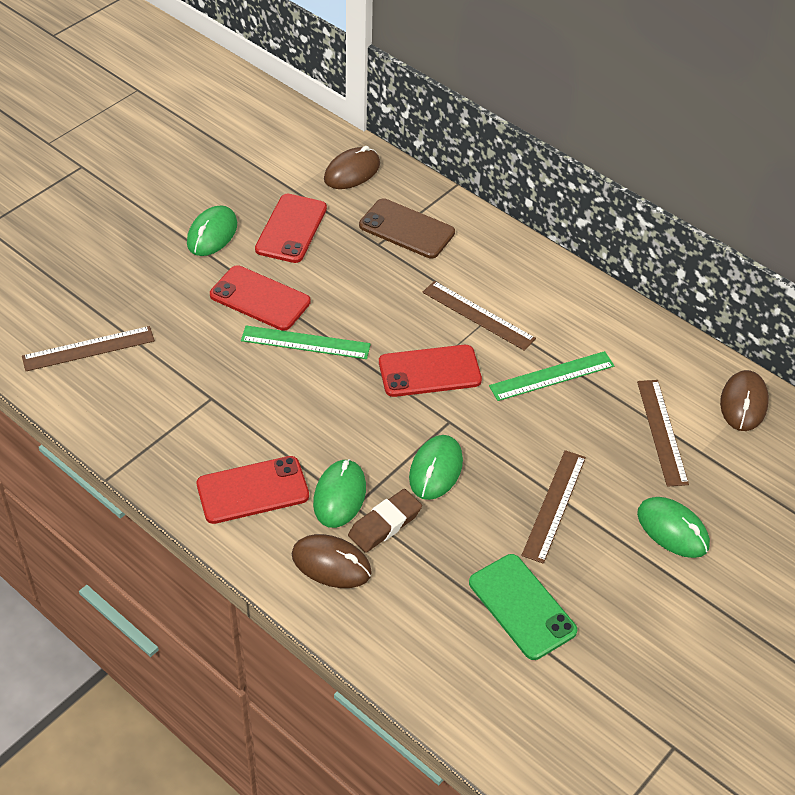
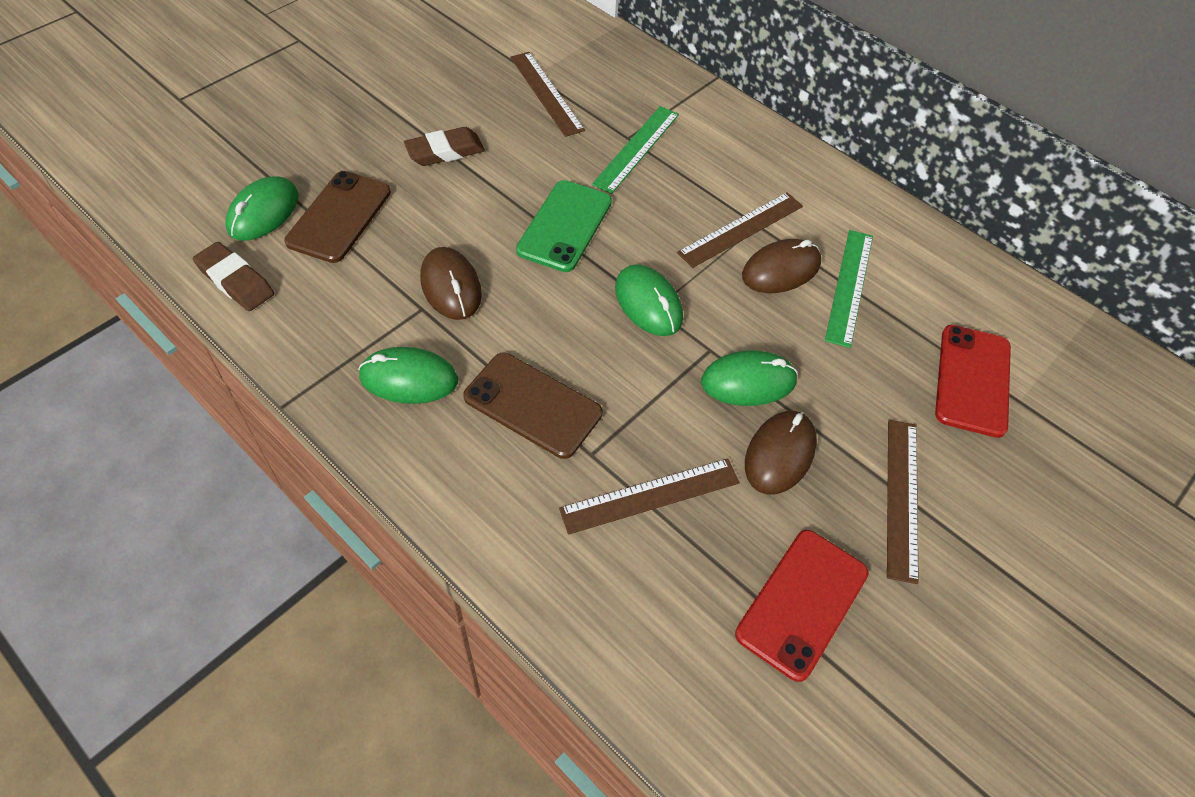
brown eraser: [348,489,422,553] = 1 -> [193,242,274,311] [404,127,485,166] = 2
brown phone: [359,198,455,259] = 1 -> [284,171,391,263] [463,353,603,459] = 2
red phone: [197,456,309,524] [210,265,311,331] [255,194,327,263] [379,345,482,397] = 4 -> [735,530,869,682] [935,325,1011,438] = 2

